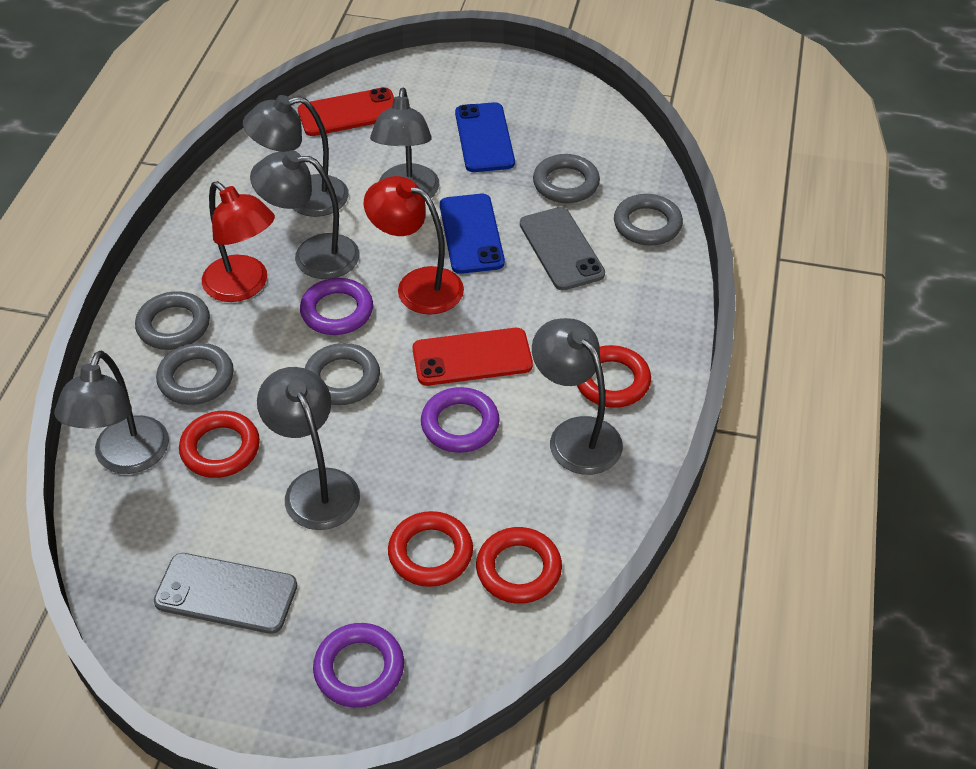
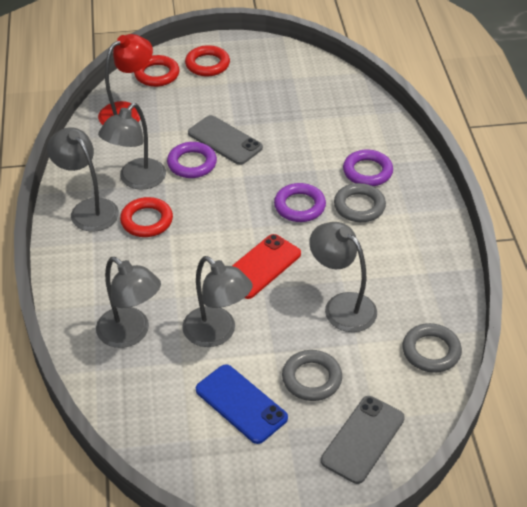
blue phone: [440,194,505,274] [455,102,515,172] = 2 -> [196,364,288,444] = 1
grey lamp: [54,351,169,474] [243,95,349,217] [250,150,360,279] [257,367,360,530] [370,88,439,198] [532,318,623,475] = 6 -> [47,127,119,232] [96,257,161,348] [98,103,166,190] [182,256,253,347] [309,222,377,332] = 5
grey ring: [135,291,210,350] [156,343,234,405] [305,343,380,405] [533,154,600,203] [614,194,683,246] = 5 -> [282,350,342,401] [334,183,386,222] [402,323,462,373] = 3
red lamp: [202,181,275,302] [364,176,464,315] = 2 -> [98,34,153,125] = 1
red phone: [298,87,394,136] [413,328,533,386] = 2 -> [232,234,301,299] = 1
red ring: [179,411,260,478] [388,511,473,587] [476,527,562,604] [577,345,651,408] = 4 -> [120,197,173,237] [134,55,179,87] [185,45,230,76] = 3

